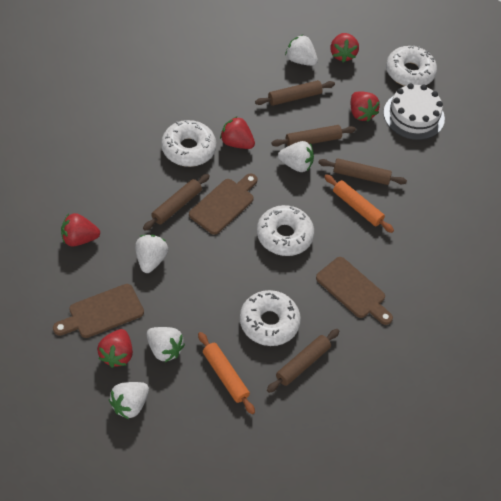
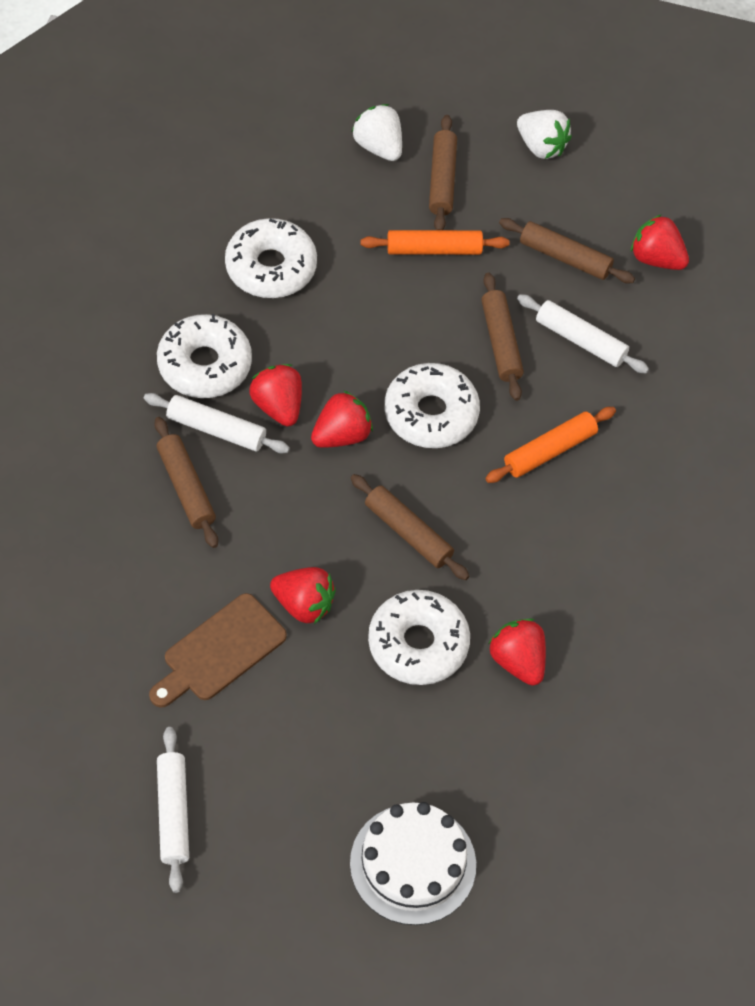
brown cutting board: [53,284,144,338] [189,174,258,235] [316,257,393,325] = 3 -> [149,593,287,708] = 1
white rolling pin: none = 0 -> [144,393,290,453] [157,727,189,893] [517,294,649,373] = 3
white strawberry: [109,382,149,419] [135,235,168,273] [147,327,185,362] [278,141,314,172] [285,35,318,66] = 5 -> [352,104,402,161] [517,110,572,159] = 2

